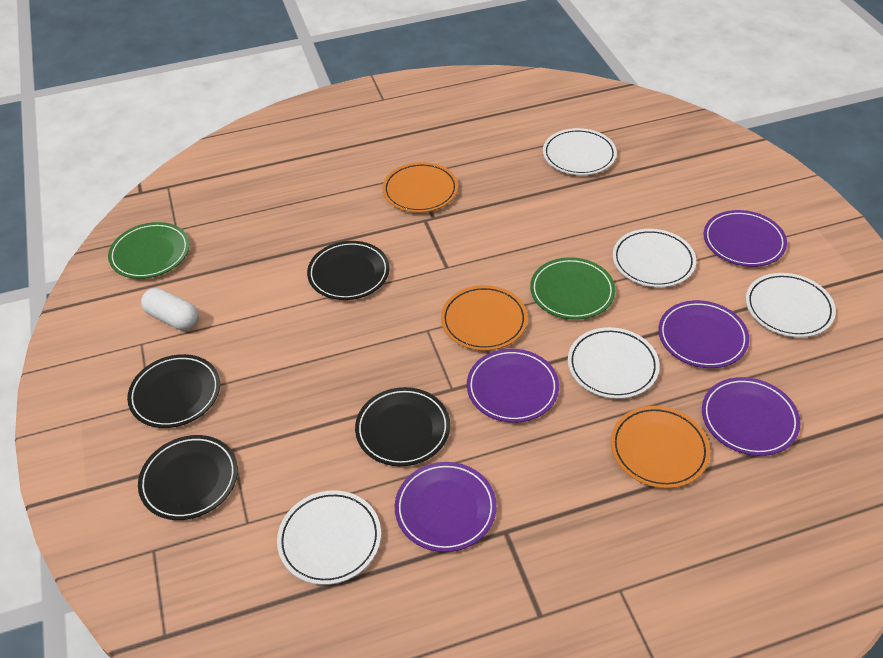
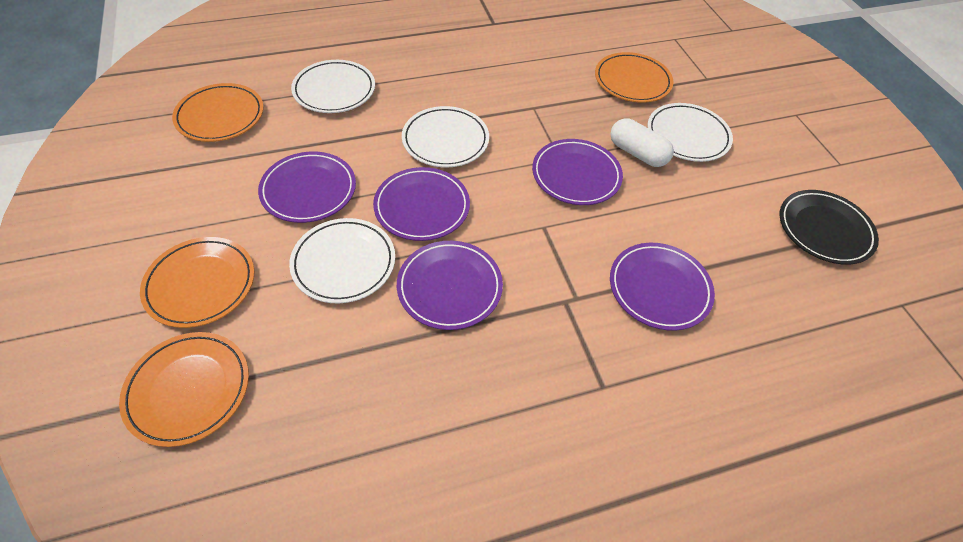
black plate: [127,354,220,428] [138,435,238,520] [307,241,390,300] [355,387,450,466] = 4 -> [780,190,879,265] = 1
green plate: [108,222,189,279] [530,257,615,320] = 2 -> none = 0
orange plate: [382,162,458,213] [441,285,528,351] [611,406,710,488] = 3 -> [119,332,249,447] [140,237,255,328] [172,83,264,142] [595,52,673,103] = 4
white plate: [277,490,381,585] [543,128,617,175] [568,327,660,399] [613,229,696,287] [746,273,836,338] = 5 -> [289,218,395,303] [291,60,375,113] [402,106,489,167] [648,103,733,162] = 4

